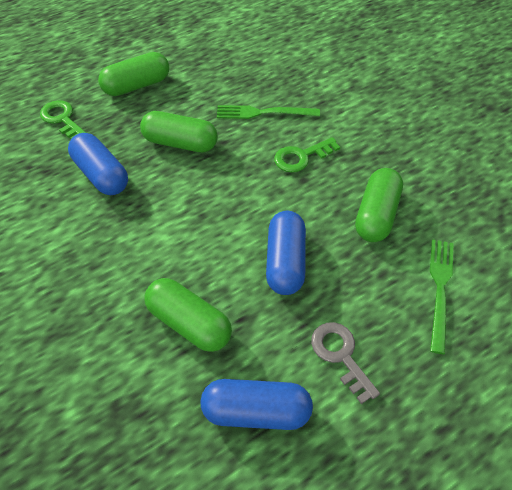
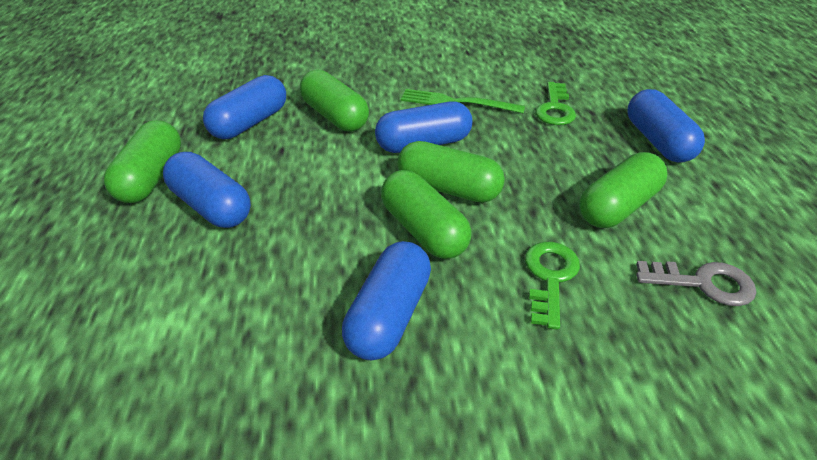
blue capsule: [68,133,128,195] [201,379,313,430] [266,211,306,295] = 3 -> [163,152,251,228] [203,75,286,139] [342,241,431,360] [375,102,473,153] [627,89,705,162] = 5
green capsule: [98,52,169,96] [140,111,218,152] [144,278,232,352] [355,168,403,242] = 4 -> [104,120,181,203] [300,70,369,132] [381,170,472,259] [397,141,505,203] [579,152,667,228] = 5
green fork: [217,105,320,119] [430,239,454,354] = 2 -> [401,89,525,114] = 1

